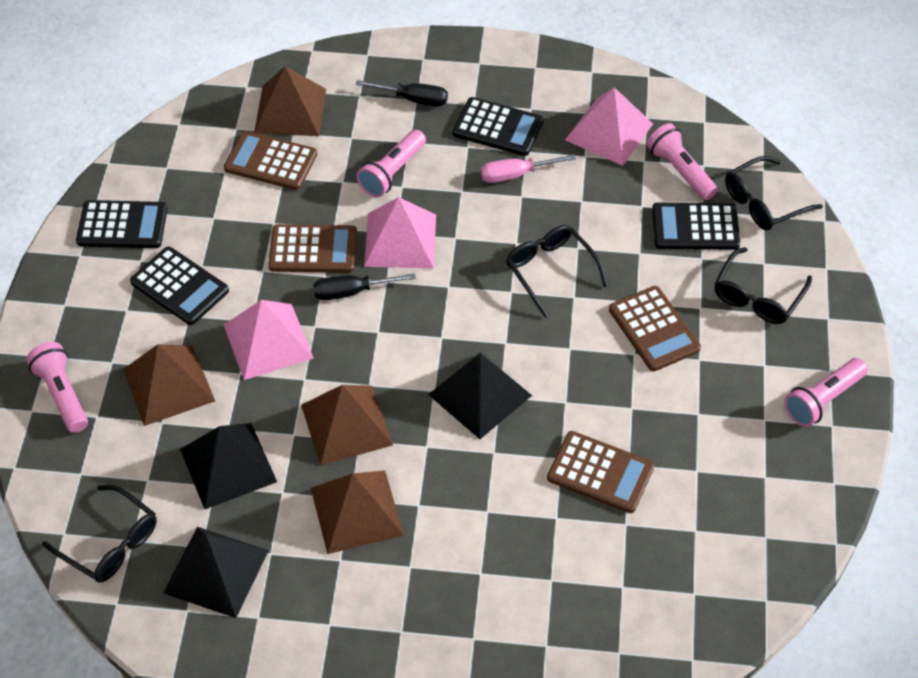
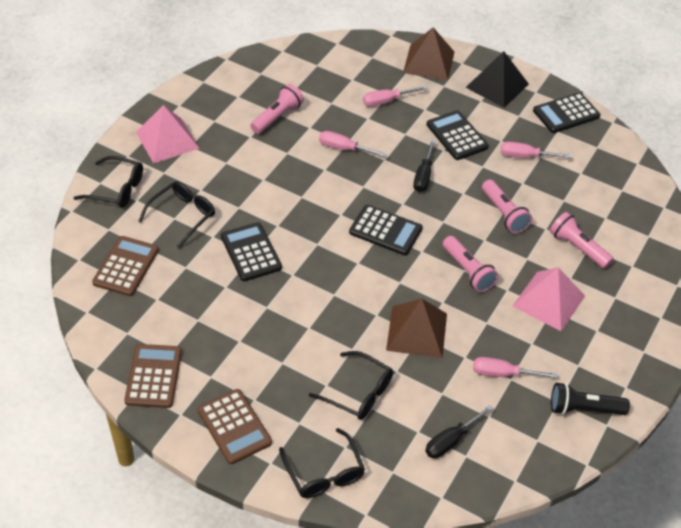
black flashlight: none = 0 -> [551,383,630,415] = 1
black pyramid: [163,527,269,618] [180,423,277,509] [428,352,532,439] = 3 -> [466,51,529,108] = 1
brown calculator: [224,131,317,190] [268,224,357,273] [547,431,654,513] [609,286,701,371] = 4 -> [92,236,159,296] [124,344,182,408] [198,389,272,464] = 3
brown pyramid: [123,344,215,426] [254,66,326,136] [301,385,393,465] [311,470,404,554] = 4 -> [386,298,447,358] [403,27,454,80] = 2
pink pyramid: [224,300,314,380] [364,197,436,268] [565,87,653,166] = 3 -> [136,105,200,163] [513,267,585,331] = 2
pink screwdriver: [481,154,576,183] = 1 -> [319,131,388,157] [363,86,428,107] [473,357,557,378] [501,141,572,158] = 4

